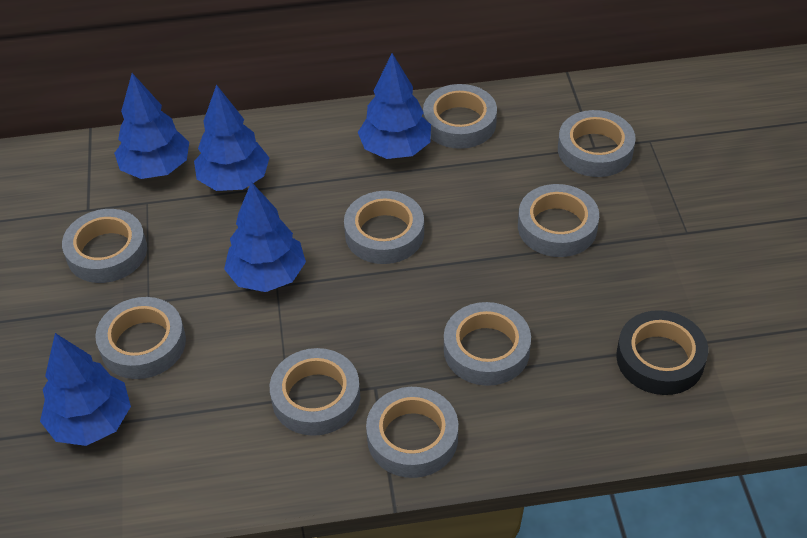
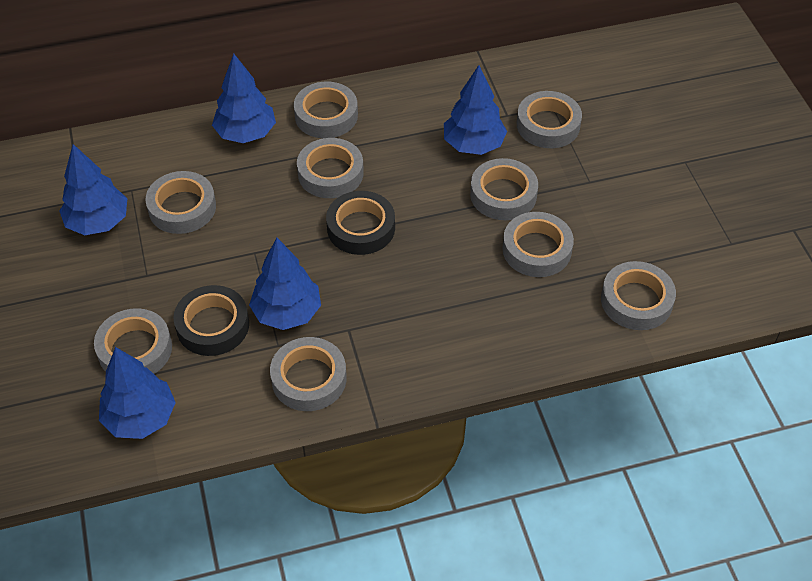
black tape: [616,310,708,395] = 1 -> [173,285,249,356] [326,191,395,255] = 2

